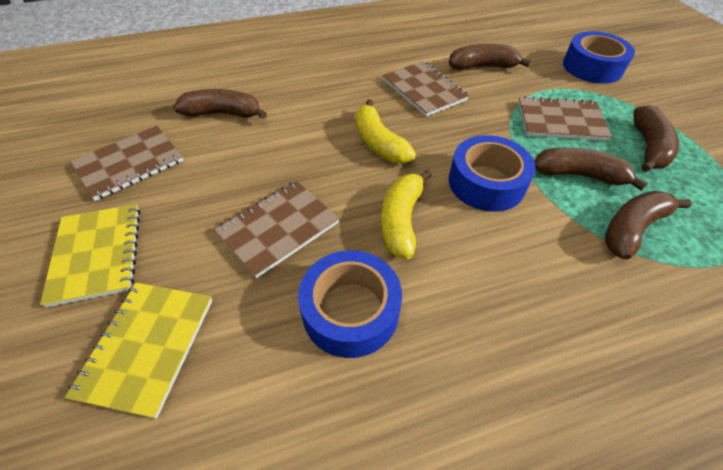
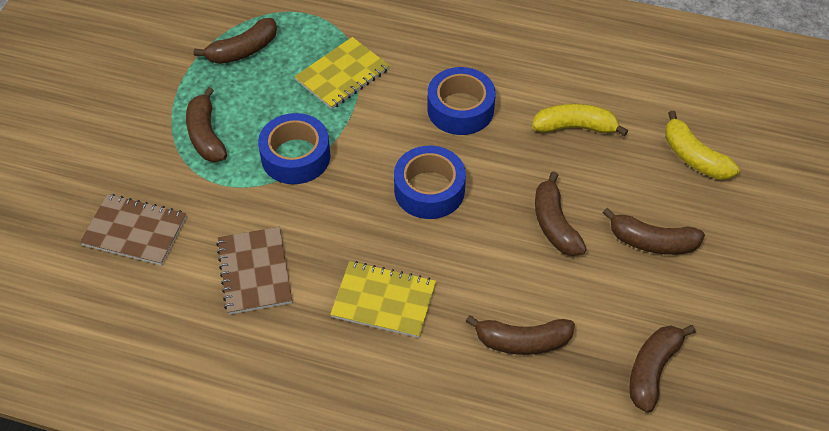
brown banana: [173,89,267,119] [449,44,531,70] [534,148,648,191] [605,191,692,259] [633,105,679,172] = 5 -> [186,87,227,162] [194,18,277,64] [465,315,575,355] [535,172,586,256] [603,208,705,255] [629,325,696,413] = 6
brown notebook: [70,126,184,201] [214,181,340,278] [382,61,469,117] [518,96,612,141] = 4 -> [80,194,186,265] [216,227,292,315] = 2

